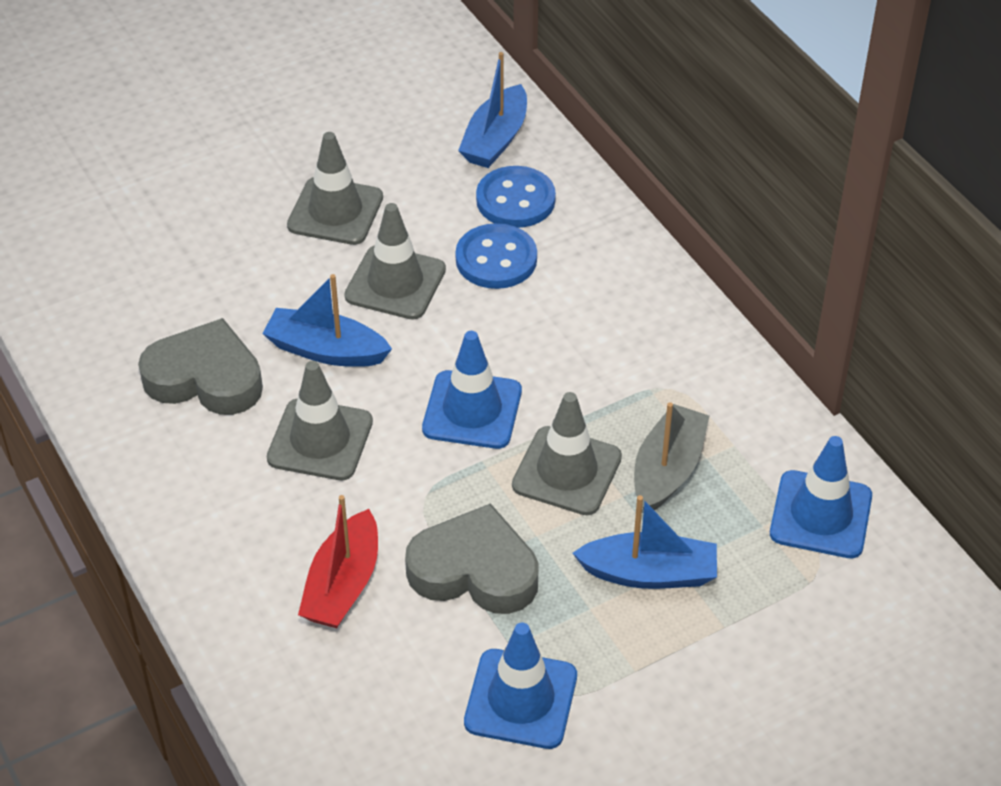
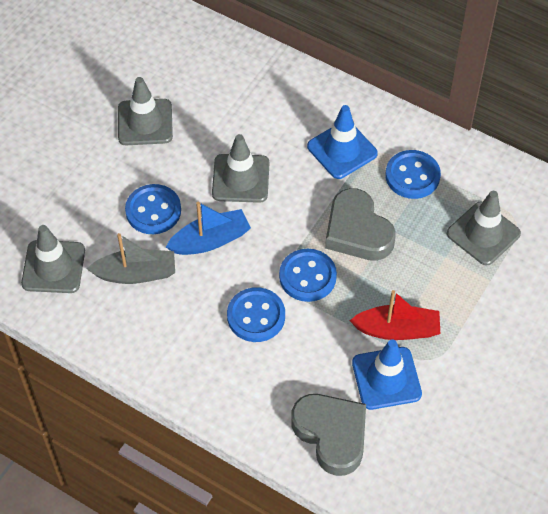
blue boat: [262,274,392,367] [458,52,527,168] [573,495,717,589] = 3 -> [166,202,251,255] = 1
blue button: [455,223,537,289] [476,166,556,228] = 2 -> [125,184,181,234] [227,287,285,342] [279,249,337,302] [386,150,441,199] = 4
blue traffic cone: [422,331,522,449] [464,623,577,749] [770,436,872,558] = 3 -> [307,105,378,179] [352,339,422,410] = 2

